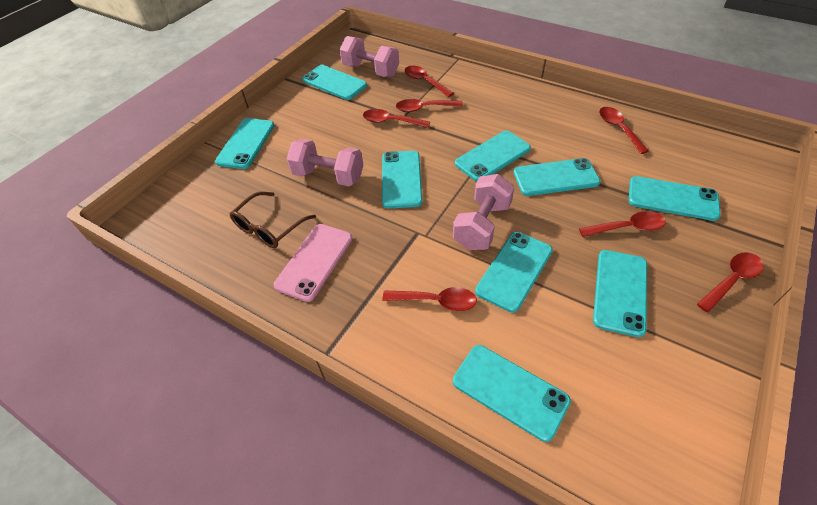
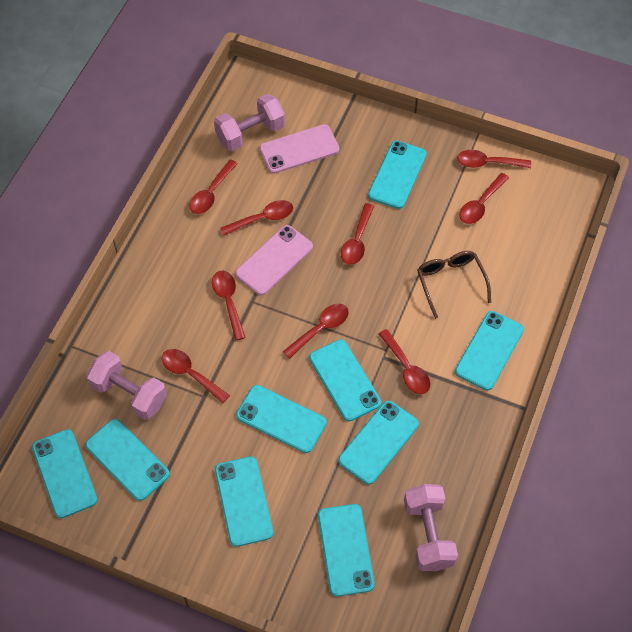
pink phone: [274,224,352,302] = 1 -> [235,225,313,295] [259,124,339,174] = 2
red spoon: [363,109,430,128] [382,287,477,311] [396,99,463,112] [405,65,454,97] [579,211,666,237] [599,107,649,154] [697,252,763,313] = 7 -> [162,349,230,403] [189,160,238,214] [212,271,246,341] [220,200,293,235] [283,304,349,359] [341,203,374,265] [379,329,430,394] [457,150,531,168] [459,173,509,224] = 9

